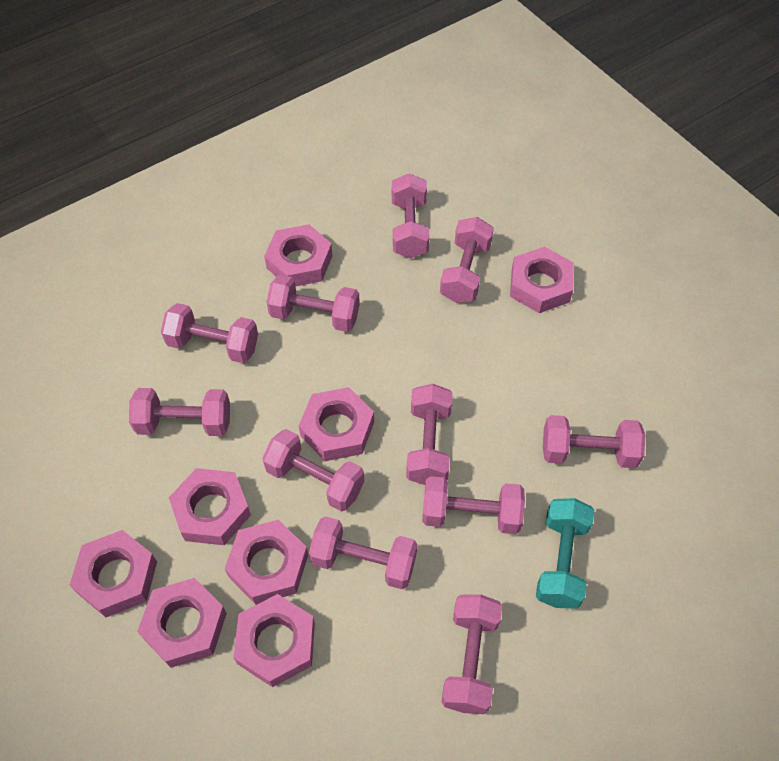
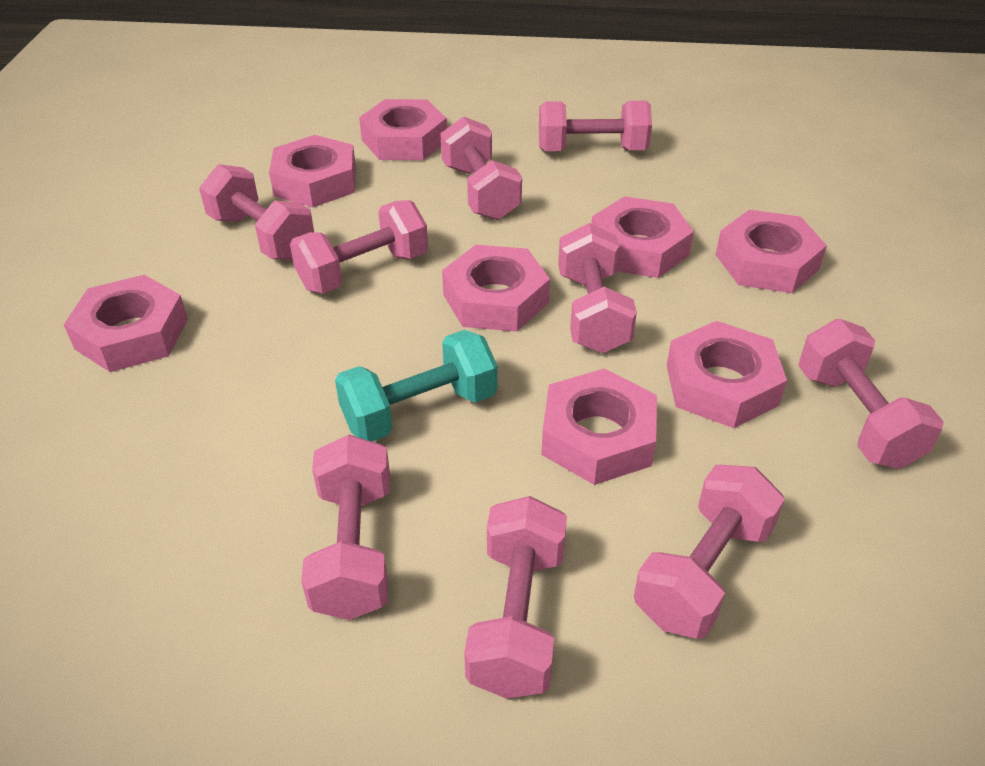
pink dumbbell: [129,388,230,436] [161,303,258,363] [262,429,364,512] [267,275,360,332] [309,516,418,589] [392,173,430,258] [406,384,453,485] [422,476,525,534] [440,217,494,303] [442,594,502,714] [543,415,645,468] = 11 -> [199,164,314,260] [290,200,428,294] [301,435,390,620] [440,116,522,220] [464,496,567,698] [539,101,652,151] [558,223,637,353] [634,465,785,639] [798,319,944,469] = 9

